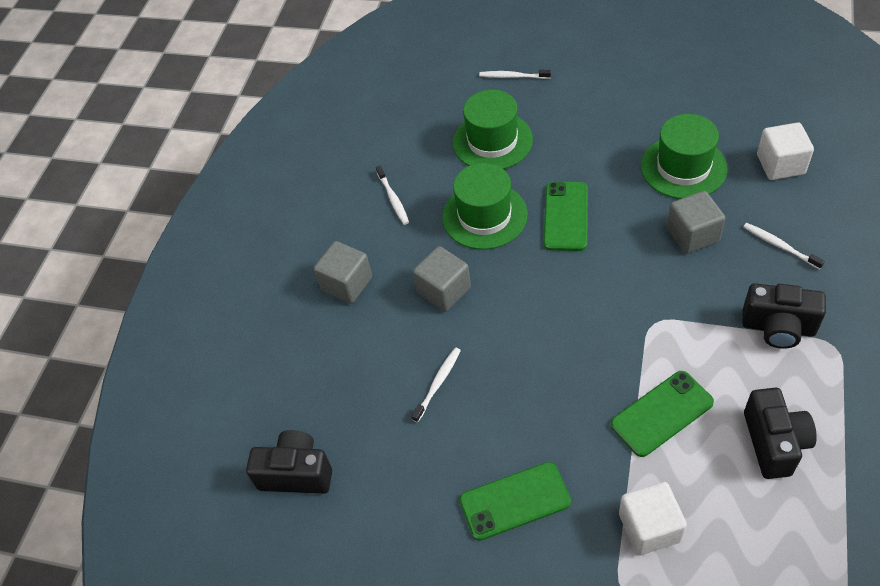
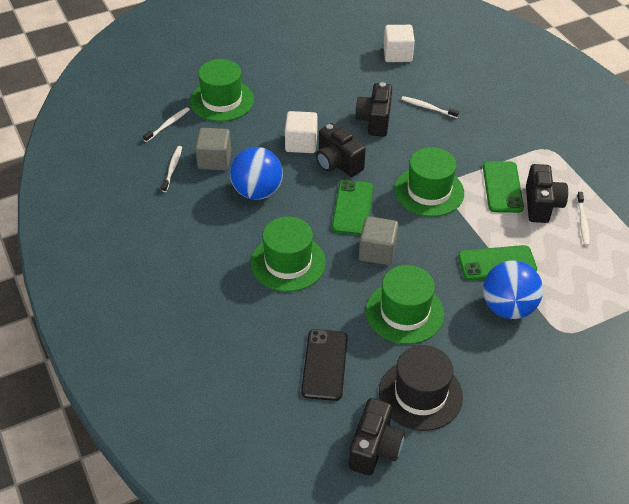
black camera: [246,430,332,494] [742,283,826,349] [744,388,817,479] = 3 -> [316,123,366,177] [348,398,405,476] [355,82,392,137] [526,164,568,223] = 4
black hat: none = 0 -> [379,345,463,431] = 1
black phone: none = 0 -> [301,329,348,401] = 1
blue ball: none = 0 -> [230,147,283,200] [483,261,543,319] = 2
green hat: [442,163,528,250] [453,90,533,169] [641,114,728,199] = 3 -> [190,59,254,122] [251,216,326,292] [366,265,444,344] [394,147,464,217] = 4
grey cube: [314,241,372,304] [413,246,471,312] [667,191,725,254] = 3 -> [195,128,231,171] [359,216,398,265] = 2

